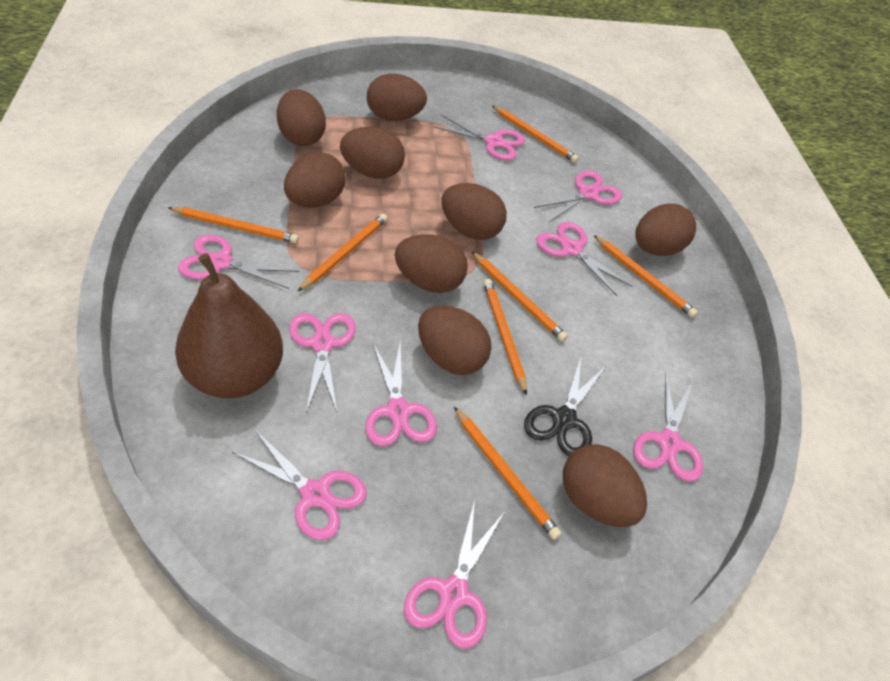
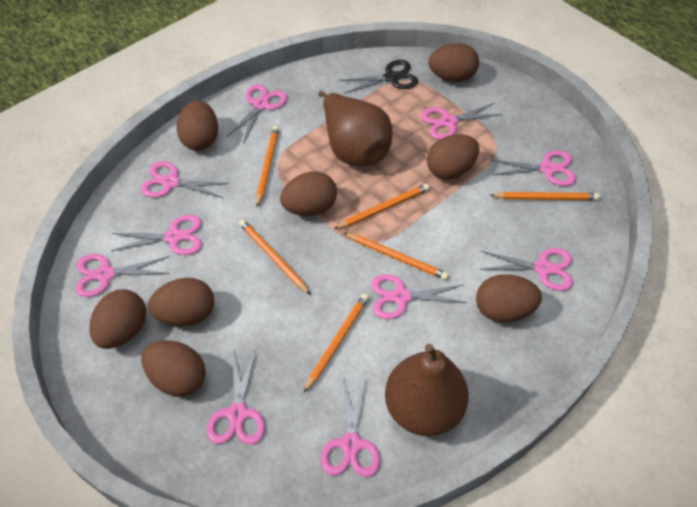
brown egg: [277,89,326,146] [284,152,346,208] [340,127,405,179] [367,74,427,121] [395,234,468,293] [418,306,491,375] [441,183,507,240] [563,444,647,527] [635,204,696,256] = 9 -> [89,289,146,349] [141,340,206,397] [148,278,214,326] [177,100,218,151] [280,171,337,216] [427,134,479,180] [428,43,479,82] [476,274,542,323] = 8
brown pear: [175,253,283,399] = 1 -> [318,91,393,166] [385,344,469,436] = 2
orange pencil: [168,207,299,243] [297,213,388,292] [454,407,561,540] [472,252,568,342] [483,279,527,395] [492,106,579,163] [594,235,698,318] = 7 -> [239,219,311,295] [256,126,279,207] [304,294,369,393] [334,184,430,229] [344,233,449,280] [490,192,600,200] = 6
pink scissors: [178,235,299,289] [232,430,367,540] [289,313,356,413] [365,341,437,447] [404,500,504,649] [433,115,525,161] [534,171,622,222] [536,222,633,296] [633,372,703,482] = 9 -> [75,254,170,297] [111,215,202,255] [141,161,229,198] [207,349,265,445] [226,84,287,143] [321,378,380,477] [371,274,467,319] [421,103,503,140] [481,248,573,291] [490,150,576,186] = 10

